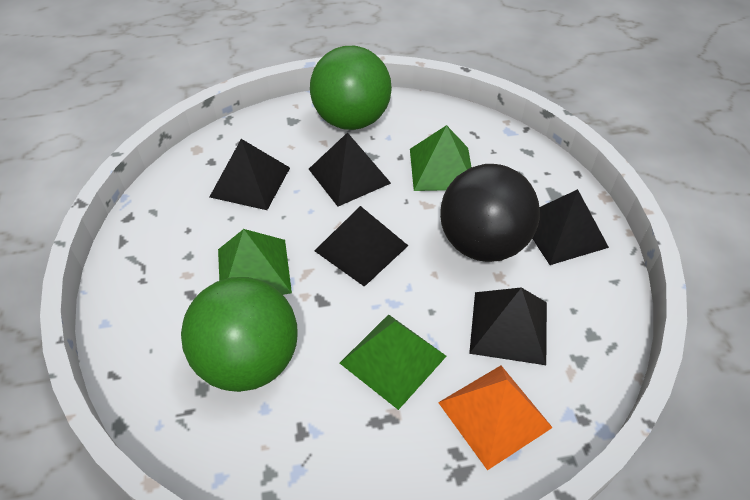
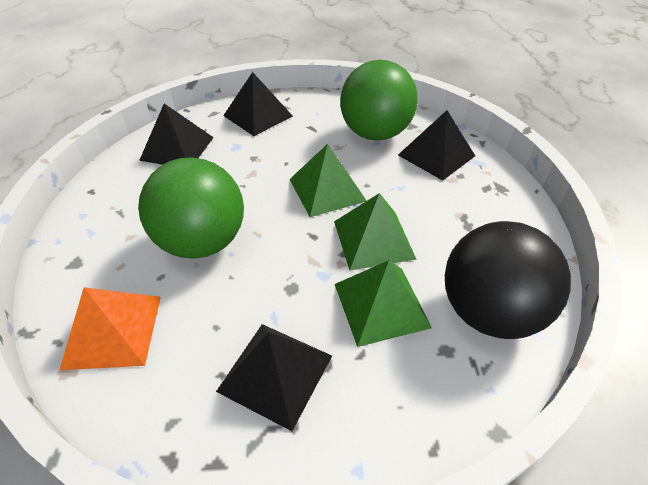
black pyramid: [210,139,290,210] [309,132,391,207] [314,206,408,287] [469,287,547,365] [532,189,609,265] = 5 -> [139,103,214,165] [216,324,332,431] [223,72,293,136] [398,110,475,181] = 4

